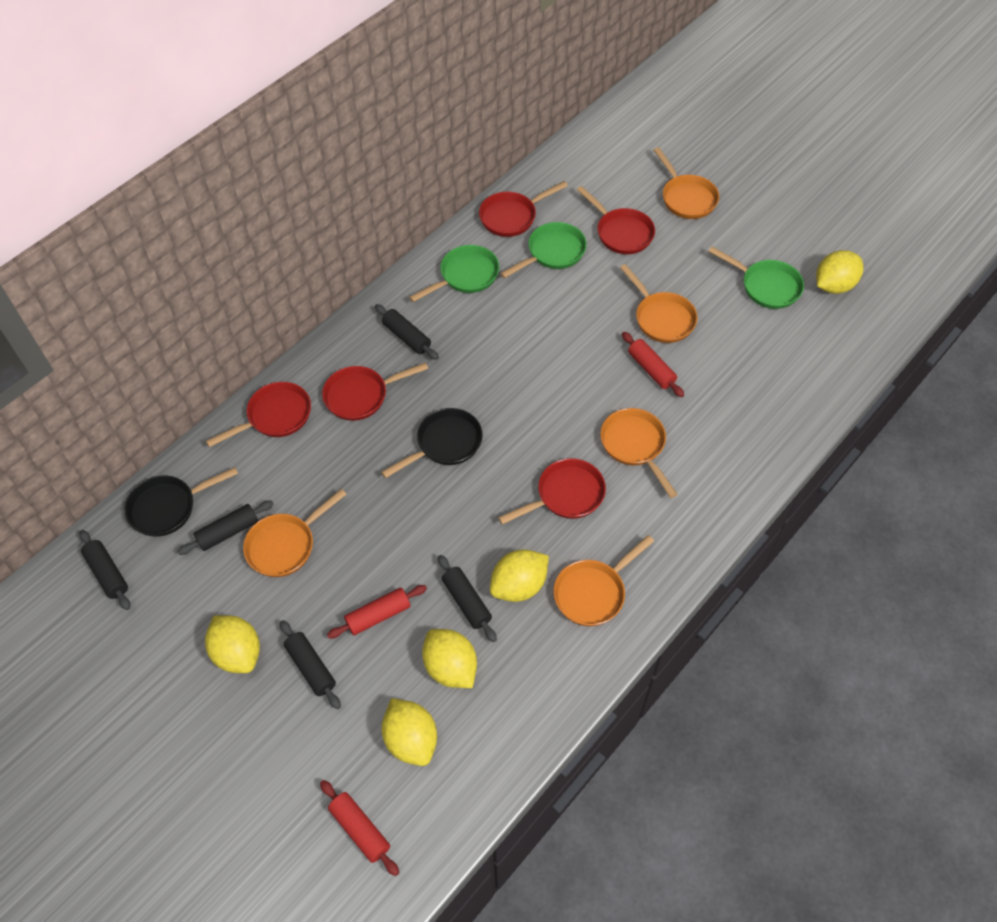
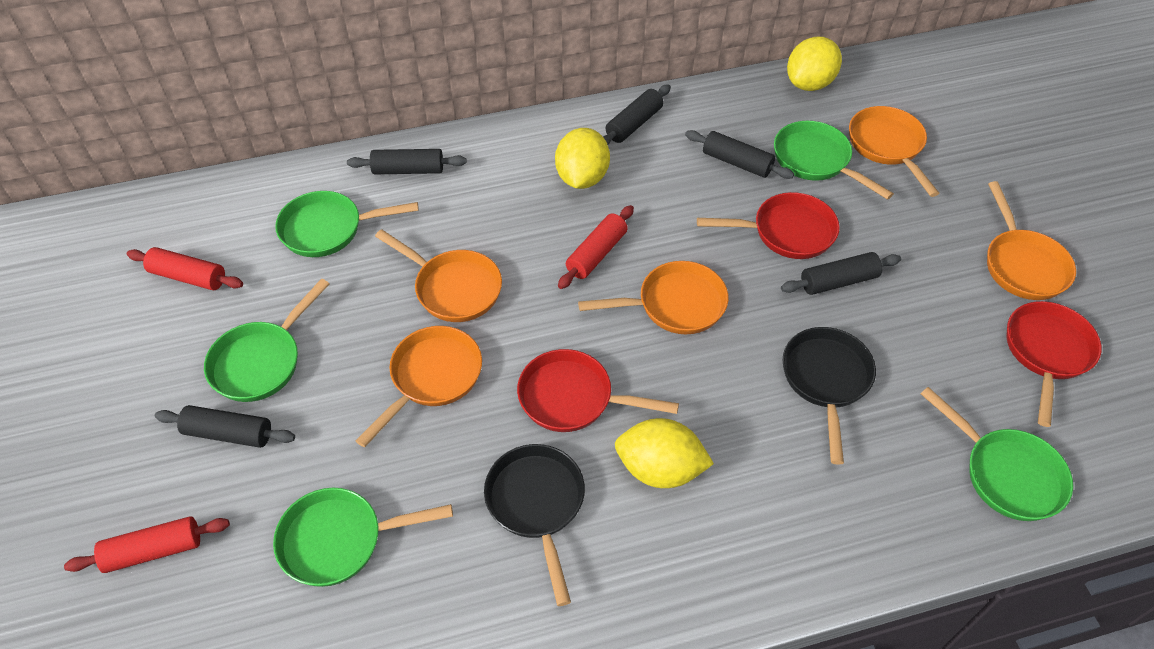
green pan: [409,245,499,302] [500,222,587,278] [708,247,804,309] = 3 -> [204,278,329,402] [273,488,453,587] [275,191,419,257] [774,121,894,200] [921,387,1073,521] = 5
red pan: [206,382,311,447] [322,362,428,421] [479,181,568,237] [498,458,606,524] [577,186,655,254] = 5 -> [517,349,679,432] [697,192,840,259] [1006,301,1102,427] = 3
yellow lemon: [205,615,260,673] [382,698,437,766] [422,629,477,688] [490,550,549,602] [816,250,863,294] = 5 -> [555,128,610,189] [615,418,714,488] [787,37,842,91] = 3

